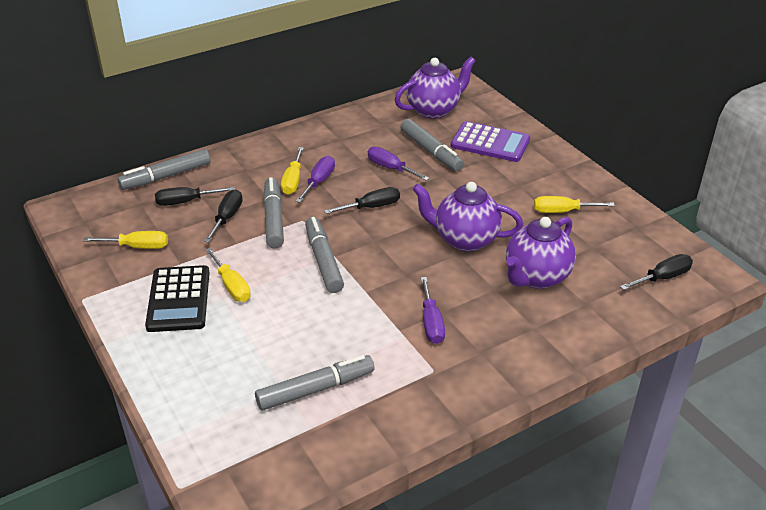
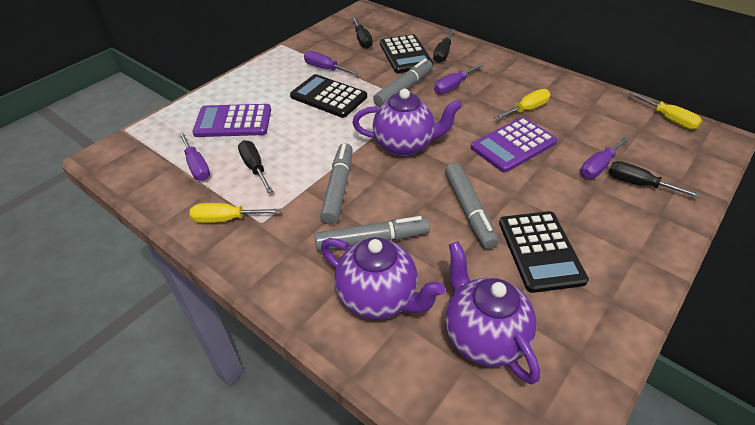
black calculator: [145,265,210,332] = 1 -> [290,74,367,118] [380,34,434,73] [499,211,589,293] = 3
grey marker: [118,149,211,190] [255,355,375,411] [263,177,284,249] [305,217,344,293] [400,119,464,171] = 5 -> [314,216,430,252] [320,143,353,224] [373,59,433,107] [445,163,499,249] = 4
purple calculator: [451,121,530,162] = 1 -> [192,104,271,137] [471,117,557,173] = 2
purple screwdriver: [296,156,335,203] [368,146,430,181] [421,277,445,344] = 3 -> [178,132,210,181] [304,51,359,75] [434,63,483,94] [580,136,630,178] = 4
yellow screwdriver: [83,231,168,249] [205,248,251,302] [281,147,304,195] [534,196,615,213] = 4 -> [190,203,281,223] [494,89,551,120] [629,92,702,129] = 3

